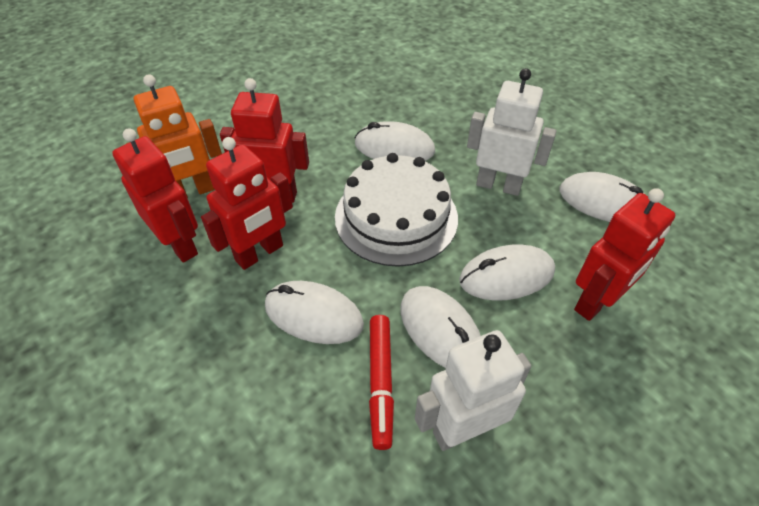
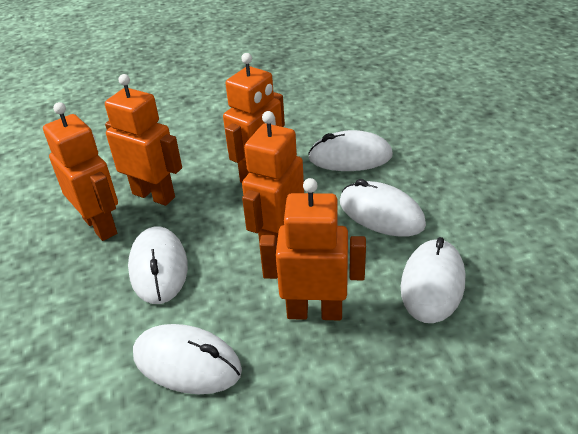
orange robot: [126,74,222,199] = 1 -> [43,102,118,241] [105,74,182,206] [223,53,285,183] [242,111,304,244] [259,178,366,321] = 5
red marker: [369,315,394,450] = 1 -> none = 0
red robot: [112,128,198,263] [201,137,293,270] [220,78,309,203] [574,188,675,321] = 4 -> none = 0
white cake: [335,153,458,267] = 1 -> none = 0
white robot: [415,330,532,451] [467,68,557,196] = 2 -> none = 0

